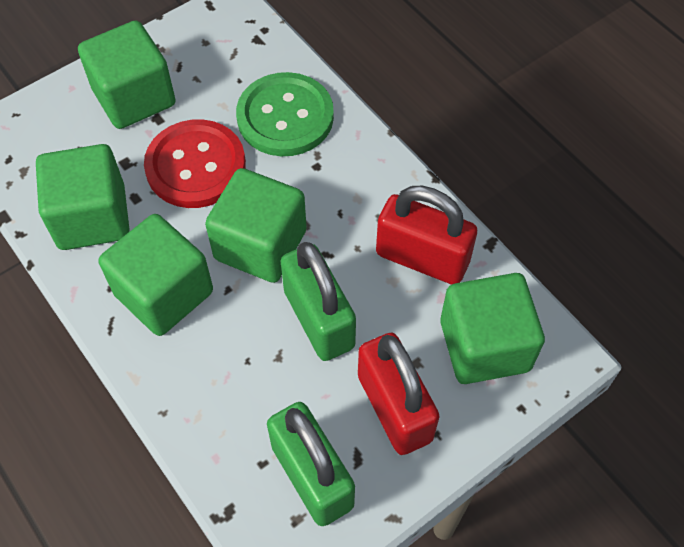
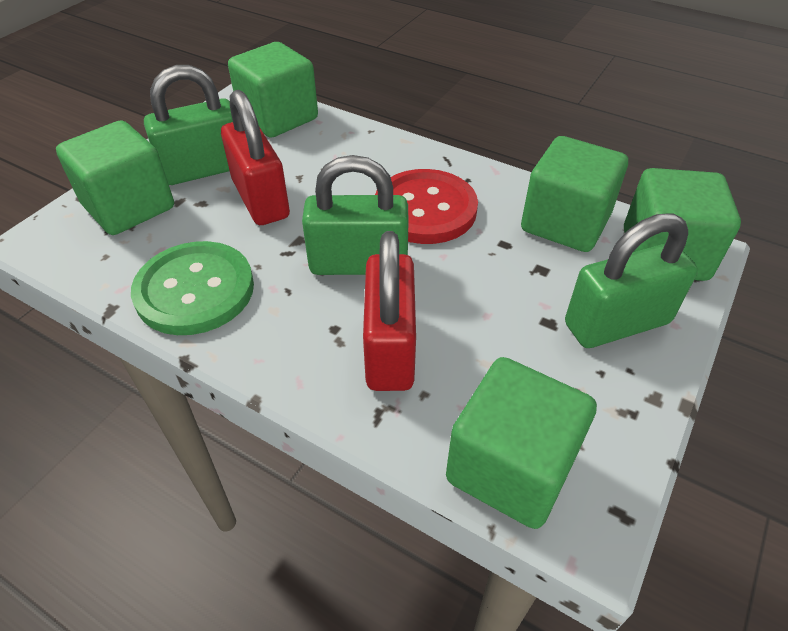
green padlock: [267,402,355,526] [280,242,356,361] = 2 -> [144,65,233,185] [302,155,409,275] [565,213,698,348] = 3

